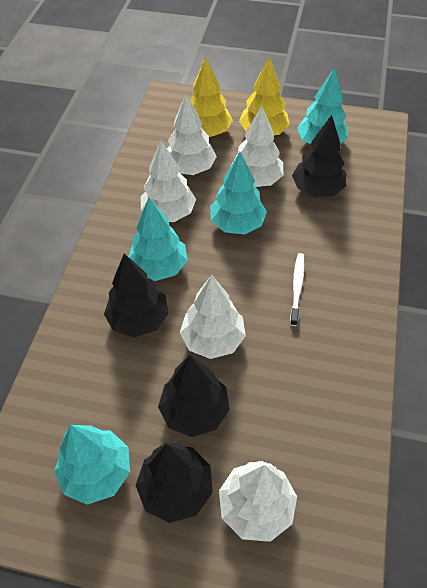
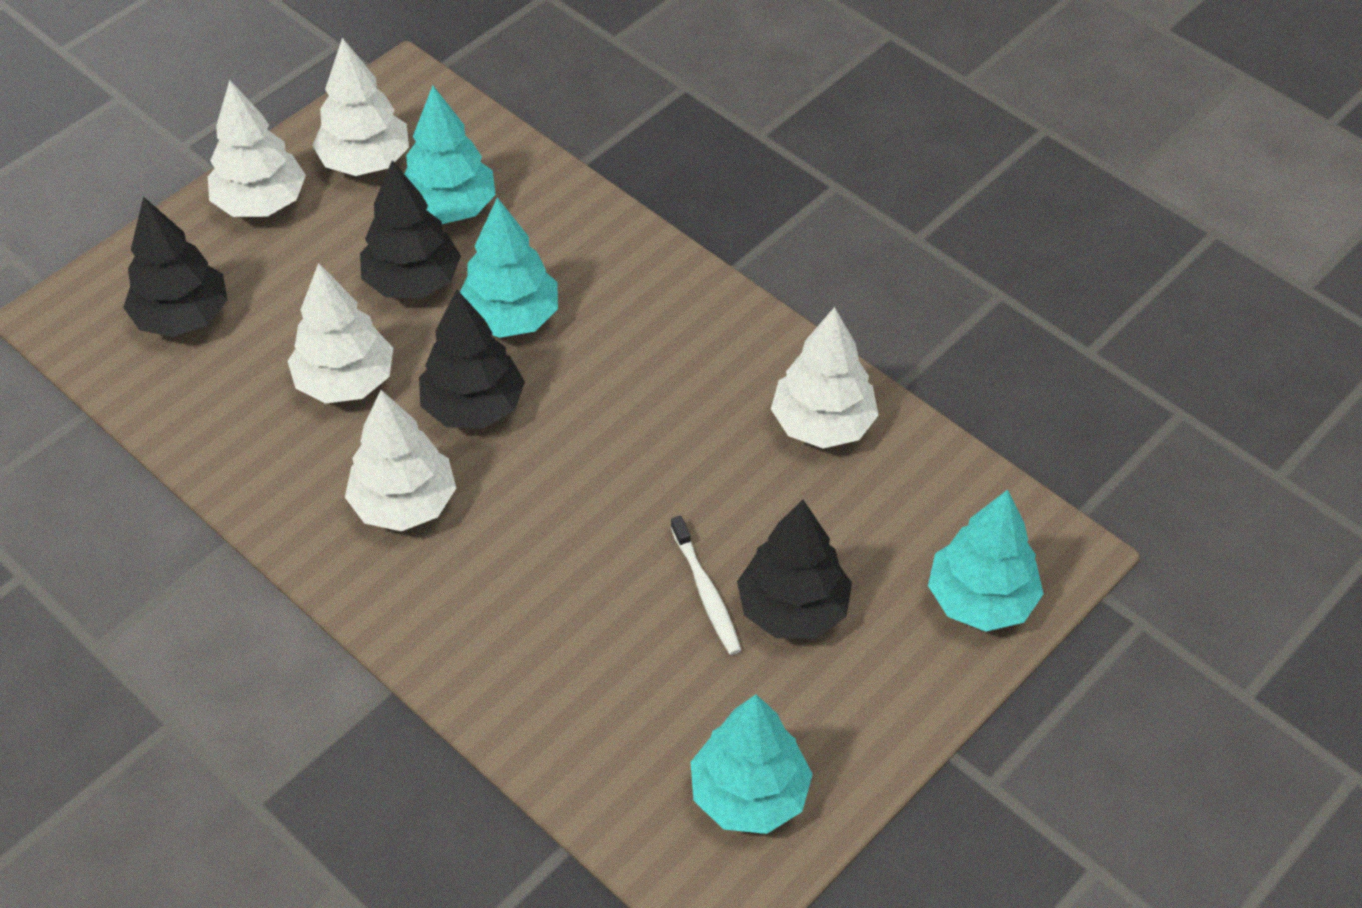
yellow tree: [190,57,233,137] [239,57,290,135] = 2 -> none = 0

